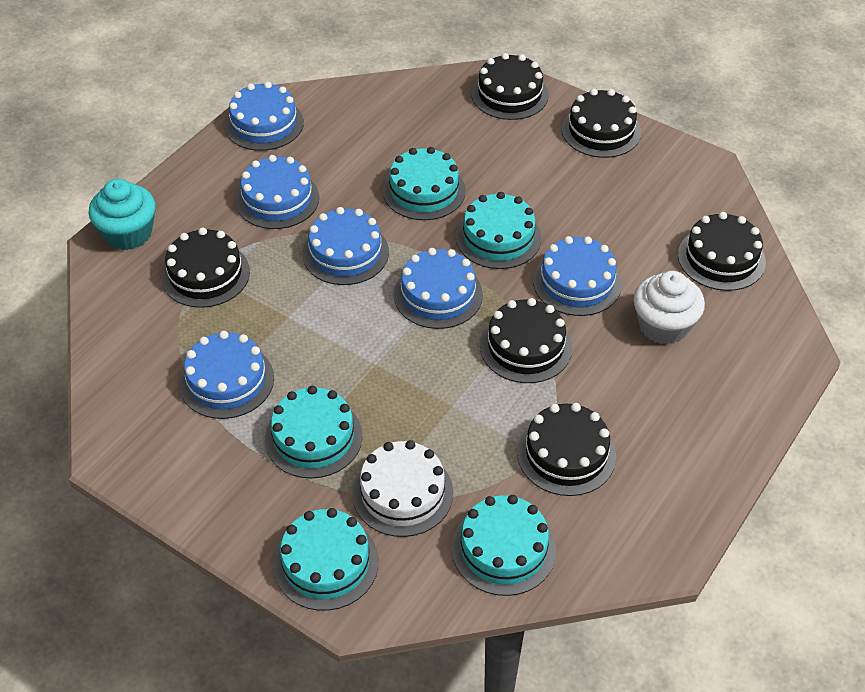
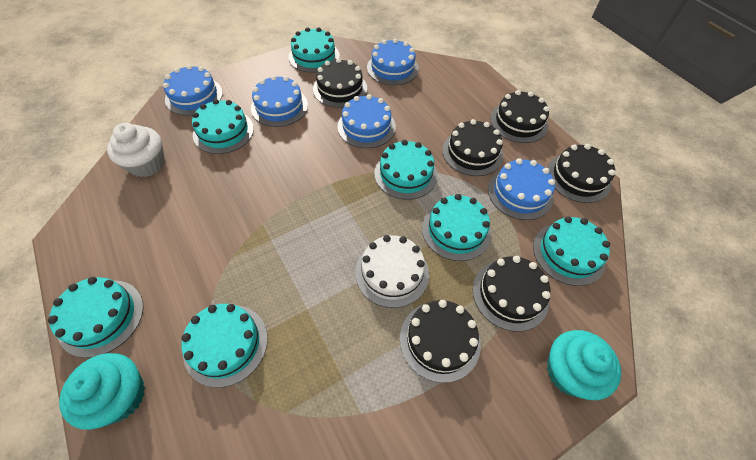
blue cake: [179,331,274,419] [225,82,304,151] [236,155,319,229] [302,207,389,285] [394,248,483,329] [533,236,622,316] = 6 -> [163,65,223,116] [251,75,308,127] [338,94,396,148] [367,39,419,85] [488,158,555,220] = 5
turquoise cake: [265,386,363,479] [273,508,379,611] [383,147,466,220] [452,495,556,596] [456,192,541,269] = 5 -> [48,277,143,358] [181,304,268,388] [192,99,254,154] [289,27,340,73] [375,140,438,200] [422,194,491,261] [533,216,610,286] = 7
turquoise cupcake: [89,179,156,250] = 1 -> [59,353,145,430] [547,330,621,400] = 2

